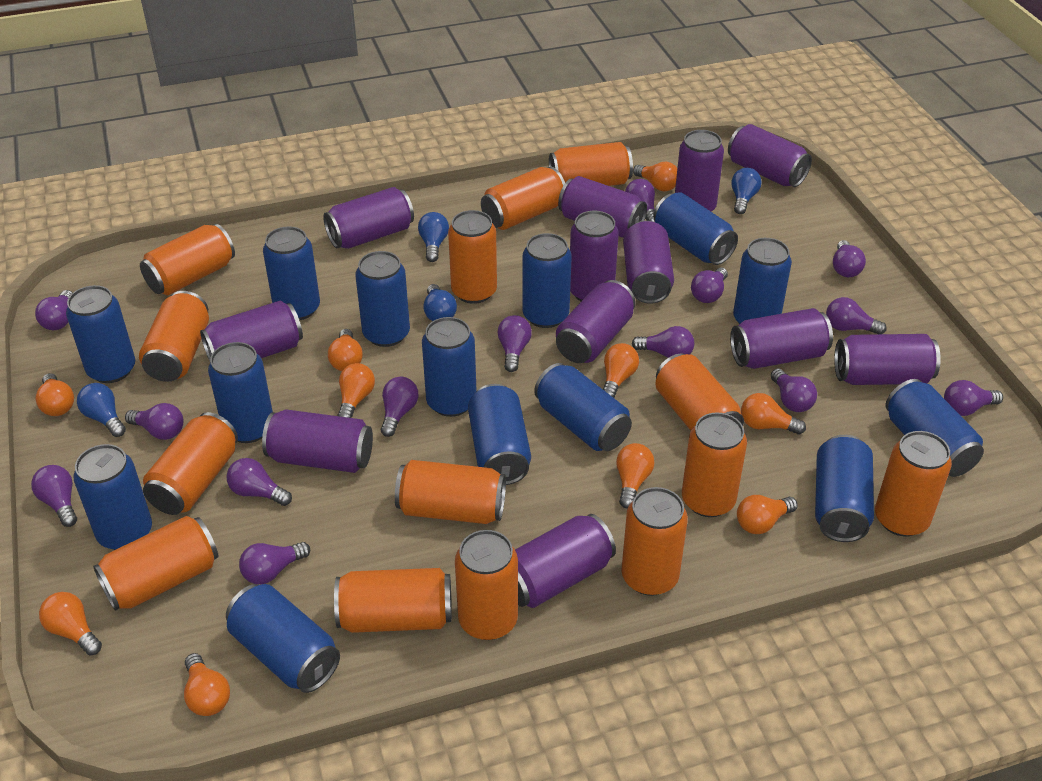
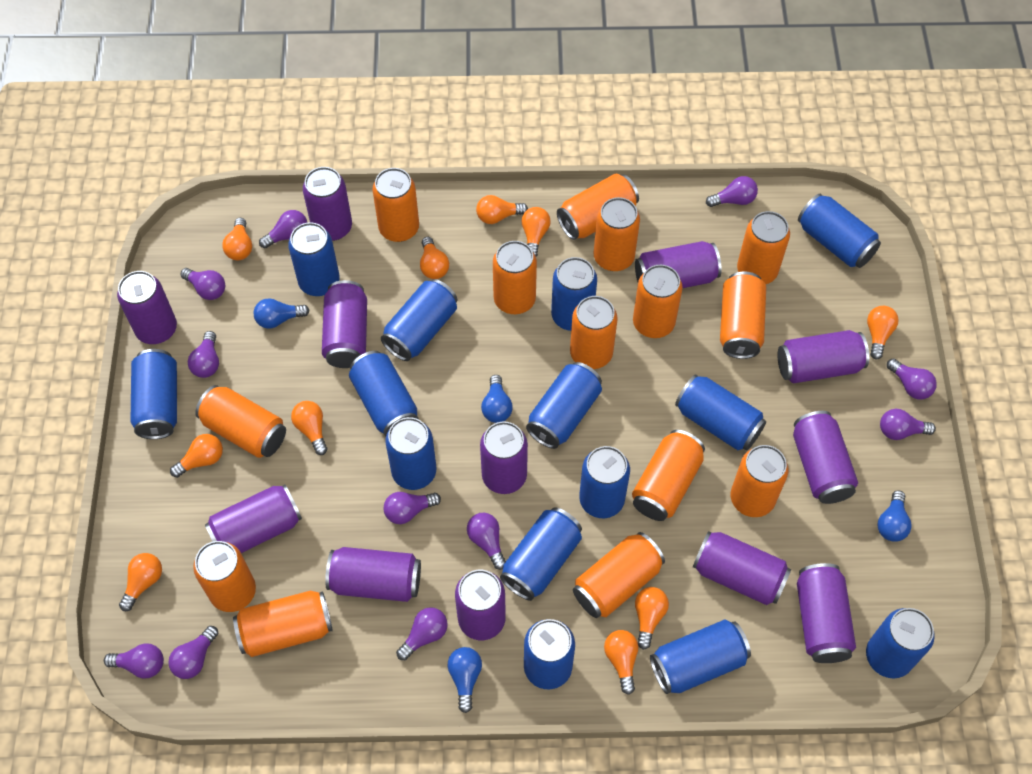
purple light bulb: [31,465,77,527] [35,290,72,330] [125,403,183,440] [226,458,292,506] [239,542,310,584] [381,377,418,437] [497,315,532,372] [625,179,655,222] [632,326,694,358] [691,267,728,303] [771,368,817,412] [826,297,887,334] [833,240,866,277] [944,380,1003,416] = 14 -> [104,643,164,679] [168,626,218,679] [181,268,225,300] [188,331,219,378] [259,210,307,248] [384,492,441,524] [396,607,448,660] [467,513,506,570] [706,176,758,207] [880,409,936,440] [887,358,937,399] = 11

